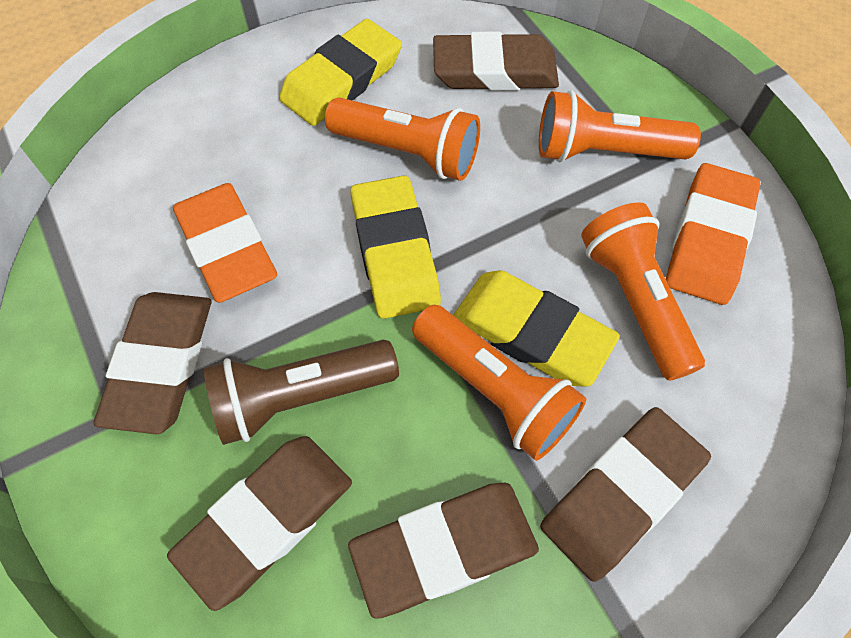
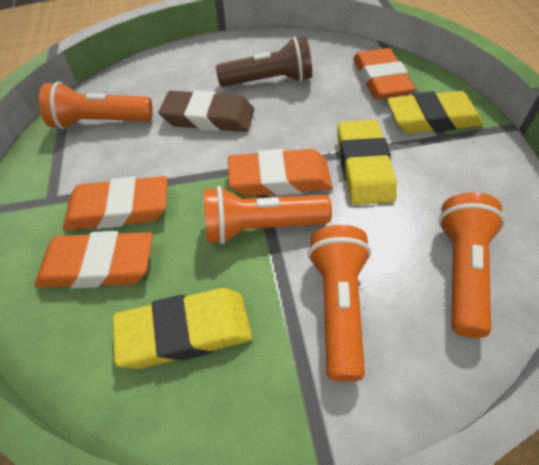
brown eraser: [94,292,211,434] [167,436,352,611] [348,483,539,618] [433,32,559,91] [540,407,711,582] = 5 -> [159,90,254,132] = 1
orange eraser: [173,183,277,303] [666,163,761,305] = 2 -> [35,231,153,288] [63,176,168,231] [228,149,332,196] [353,48,416,99] = 4

